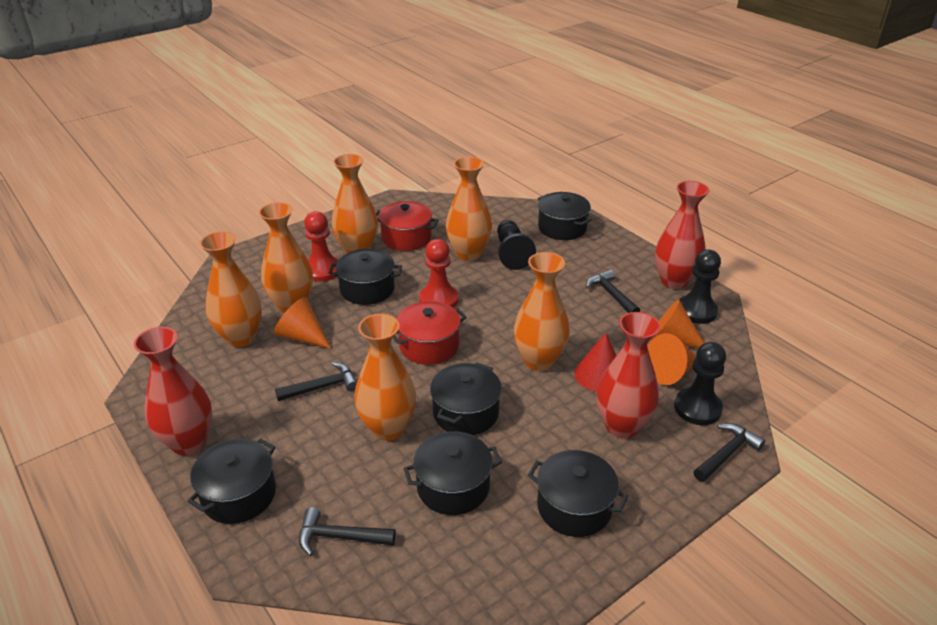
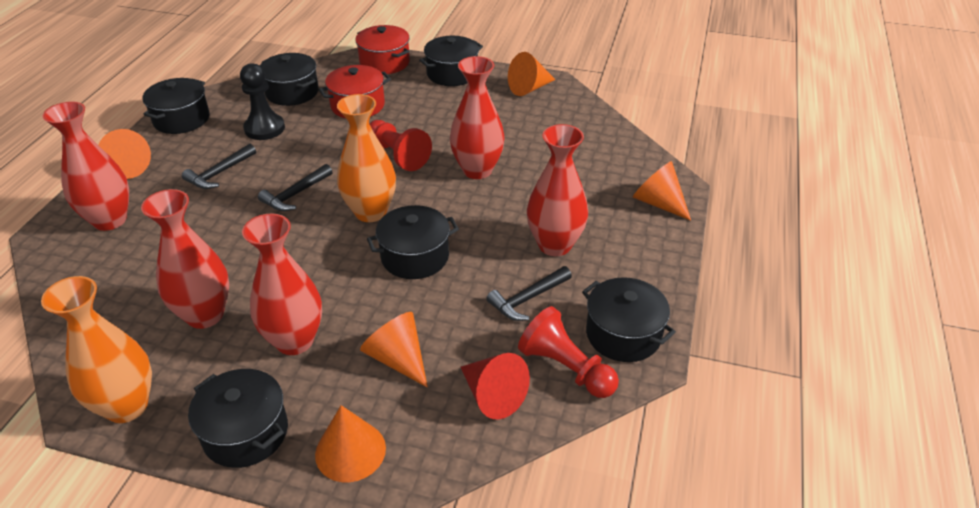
black hammer: [275,362,357,401] [299,507,396,556] [586,270,640,313] [693,423,765,482] = 4 -> [182,144,256,189] [258,164,332,211] [486,266,572,321] = 3
black pawn: [497,220,536,270] [674,342,726,425] [679,250,721,324] = 3 -> [240,63,285,140] = 1
orange cone: [274,297,331,349] [648,333,696,385] [651,300,704,348] = 3 -> [98,129,151,179] [315,405,386,482] [360,312,428,387] [508,52,556,96] [633,161,691,221] = 5
orange vase: [200,231,262,347] [259,202,313,313] [332,154,378,254] [354,314,416,441] [446,156,492,261] [514,252,570,371] = 6 -> [41,276,152,423] [337,94,396,222] = 2
red vase: [133,327,212,455] [597,312,661,439] [655,181,710,289] = 3 -> [42,101,129,231] [141,189,229,329] [242,214,322,355] [450,56,505,179] [527,124,588,256] = 5

